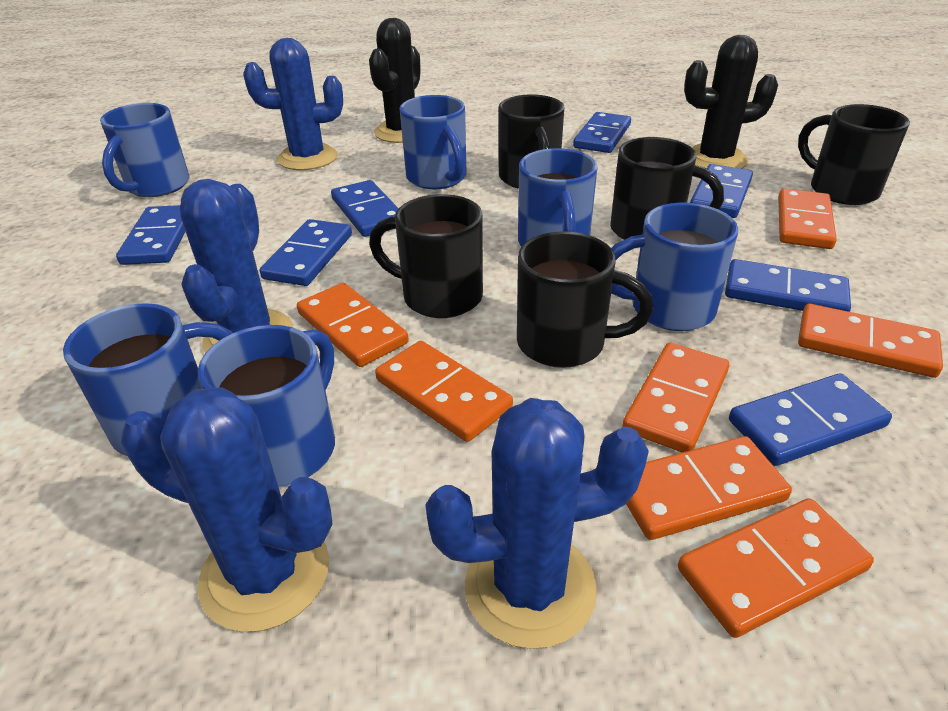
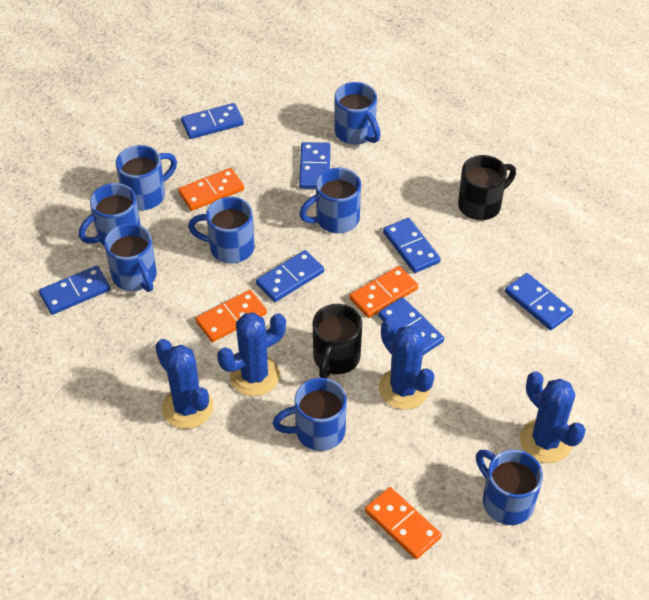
black cactus: [369,18,421,143] [684,35,778,169] = 2 -> none = 0
black mug: [369,194,483,318] [498,94,564,189] [517,231,653,368] [610,137,724,240] [798,104,910,205] = 5 -> [313,304,362,378] [458,155,516,220] = 2
blue mug: [63,303,232,456] [100,103,189,197] [198,325,335,487] [400,95,467,189] [518,148,598,247] [611,203,738,331] = 6 -> [79,183,141,245] [104,223,157,292] [116,145,177,210] [188,197,255,264] [273,378,347,451] [299,168,361,233] [334,82,381,145] [476,450,543,525] = 8
orange domino: [297,283,409,367] [375,341,513,442] [622,343,730,452] [626,436,792,540] [678,498,874,638] [778,189,837,249] [798,304,943,378] = 7 -> [178,168,244,211] [195,290,267,342] [349,266,418,318] [365,487,441,559] = 4

